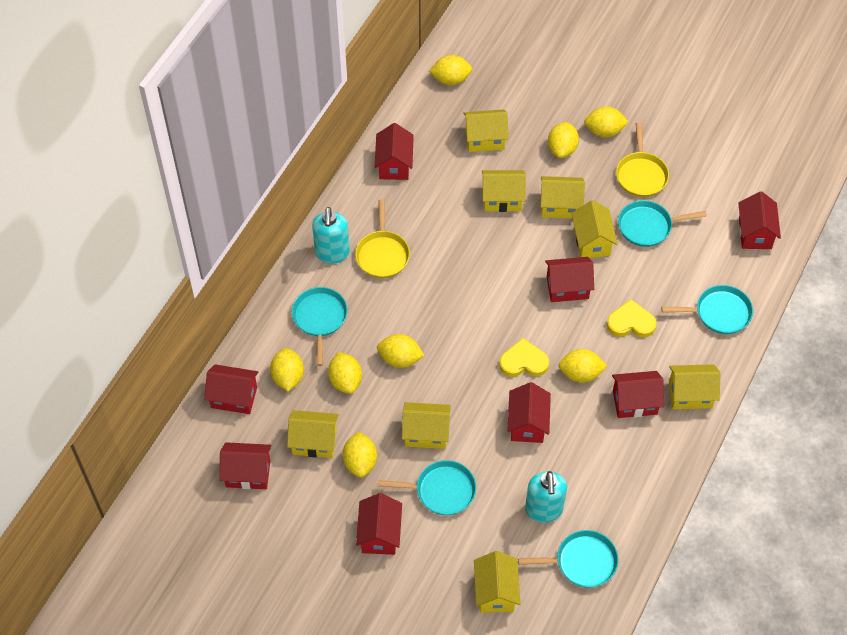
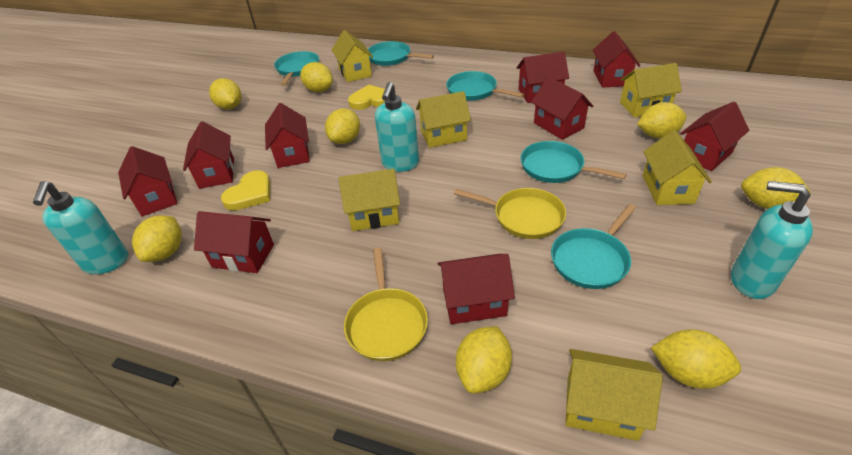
red house: [204,364,259,414] [220,442,271,489] [356,493,402,555] [375,123,414,180] [507,382,551,443] [545,257,594,302] [612,371,664,418] [738,191,781,249] = 8 -> [118,146,178,216] [183,121,234,189] [194,211,274,273] [265,103,310,168] [438,254,515,324] [517,51,569,103] [531,77,593,140] [593,31,640,88] [680,102,749,171] = 9
turquoise soap dispenser: [312,207,350,264] [525,471,567,523] = 2 -> [33,181,128,275] [375,82,419,172] [731,181,813,299] = 3
yellow house: [287,410,339,458] [402,402,451,449] [463,109,509,152] [474,551,520,613] [482,170,526,212] [540,176,585,219] [571,200,617,258] [669,364,720,409] = 8 -> [331,30,373,82] [339,169,400,231] [416,91,471,148] [565,349,663,441] [620,63,682,118] [643,130,712,205] = 6

